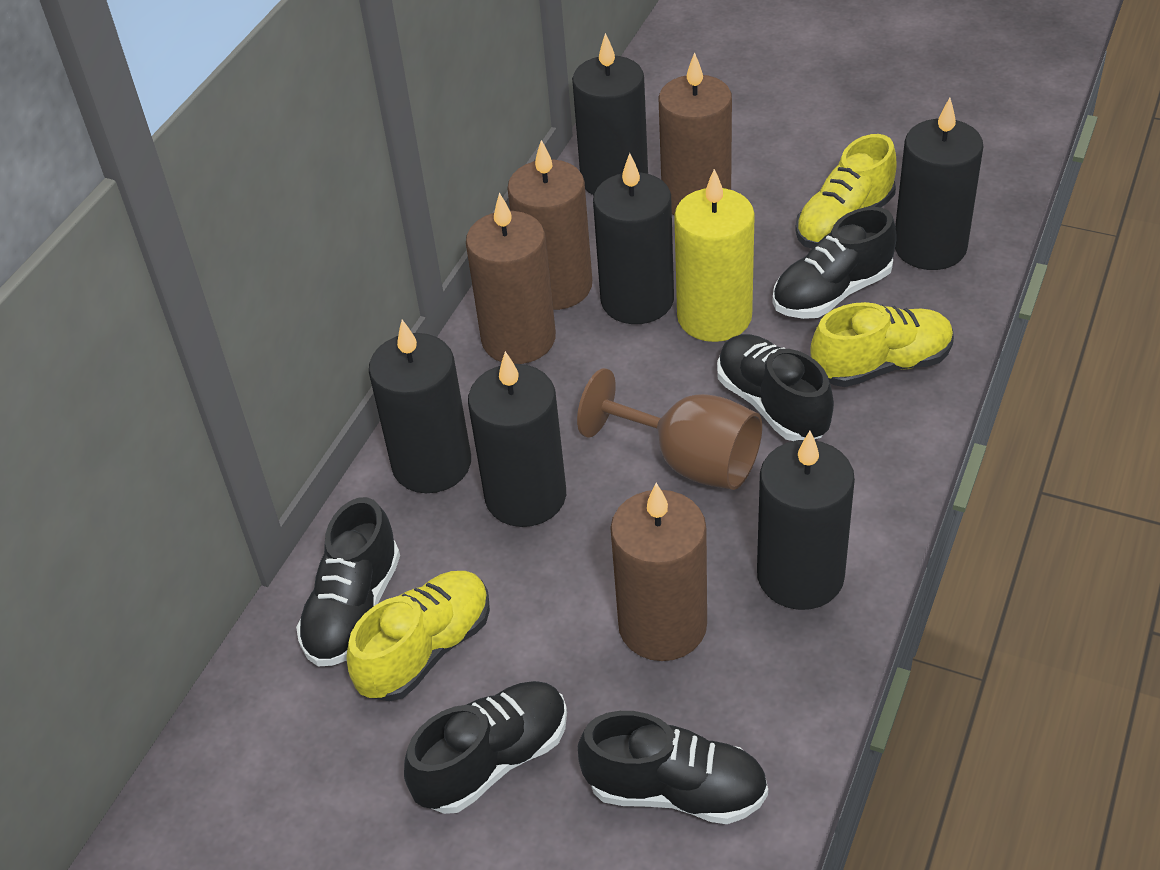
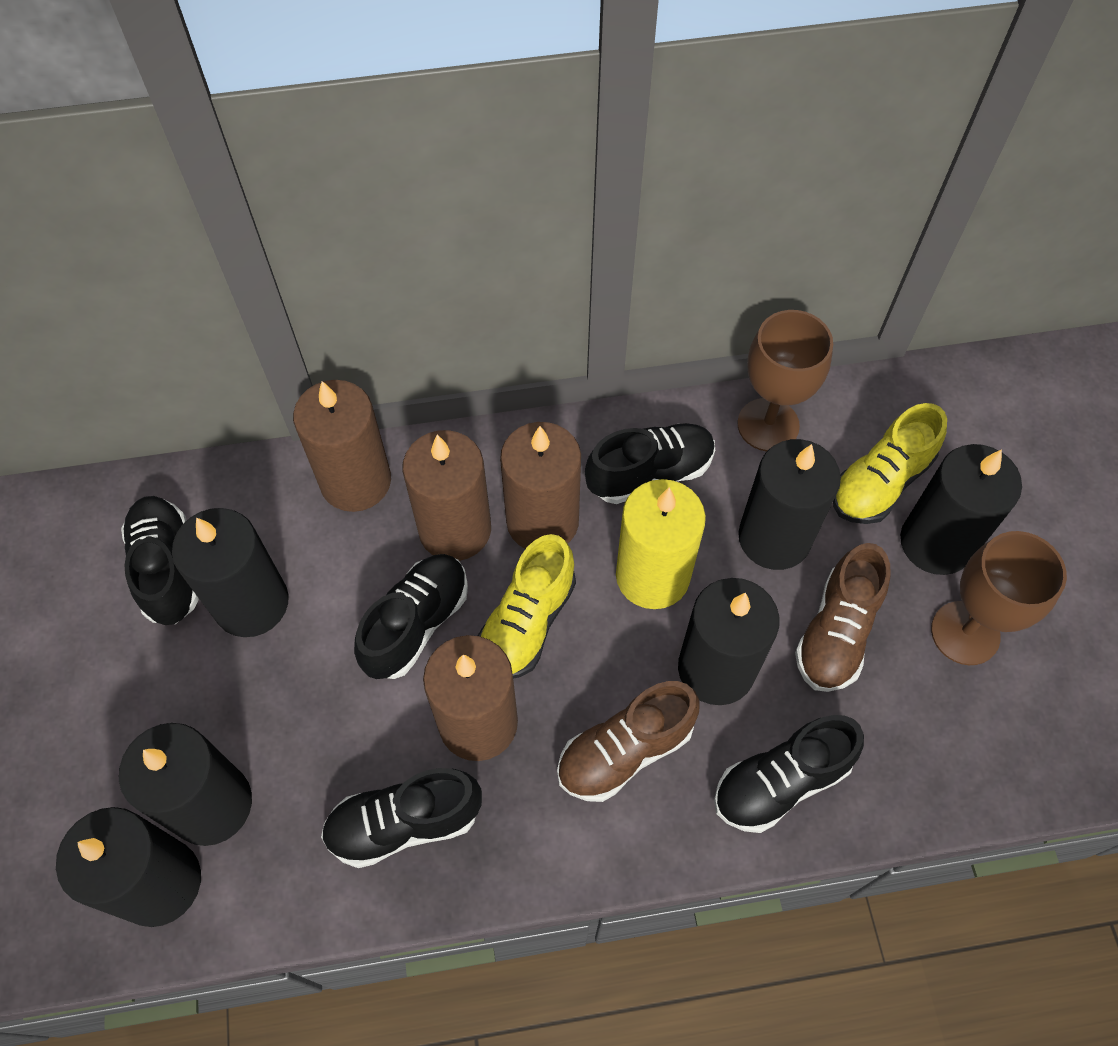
brown goblet: [577,368,762,490] = 1 -> [737,310,833,452] [931,531,1067,665] = 2
brown shoe: none = 0 -> [557,681,700,802] [795,543,891,692] = 2
yellow shoe: [346,571,490,701] [795,134,897,248] [810,302,954,387] = 3 -> [478,534,576,679] [833,403,947,524] = 2

